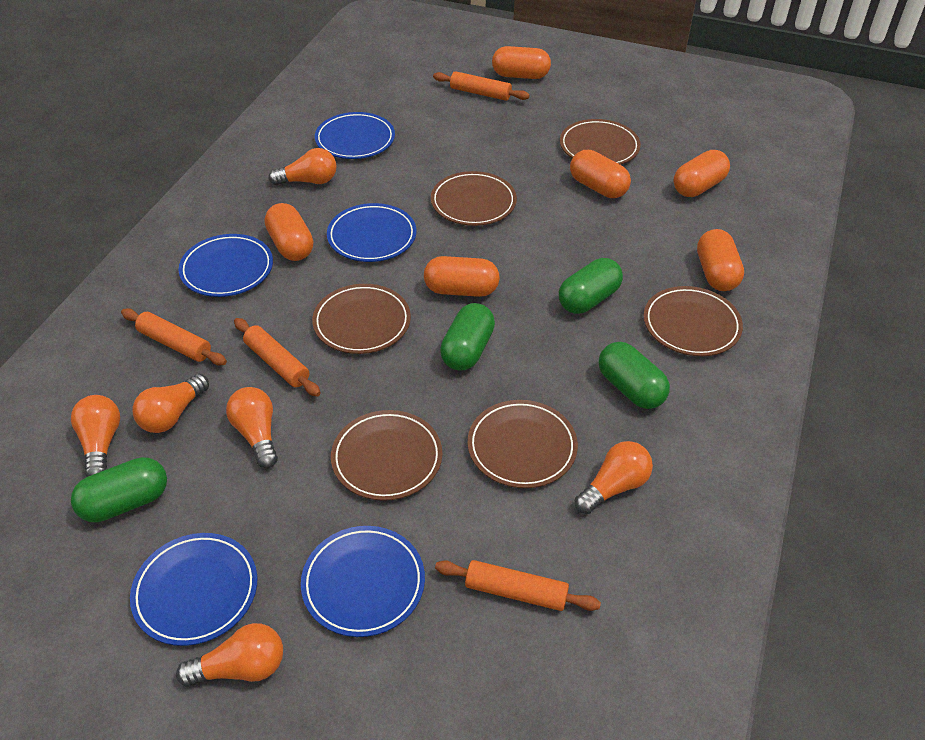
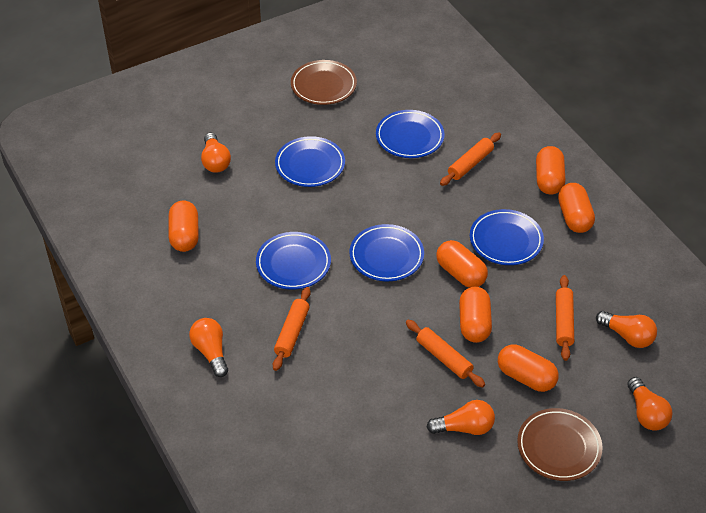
brown plate: [312,284,411,354] [331,410,442,501] [431,171,517,226] [468,400,578,488] [560,119,641,165] [644,286,743,356] = 6 -> [291,60,357,105] [517,408,603,481] = 2
green capsule: [71,457,167,523] [440,303,495,370] [559,258,623,314] [599,342,670,409] = 4 -> none = 0
orange light bulb: [71,395,120,477] [133,374,209,433] [176,623,283,687] [226,387,278,468] [269,148,337,185] [575,441,653,514] = 6 -> [189,318,228,377] [201,133,231,173] [427,400,495,435] [596,311,657,348] [627,377,672,431] = 5

